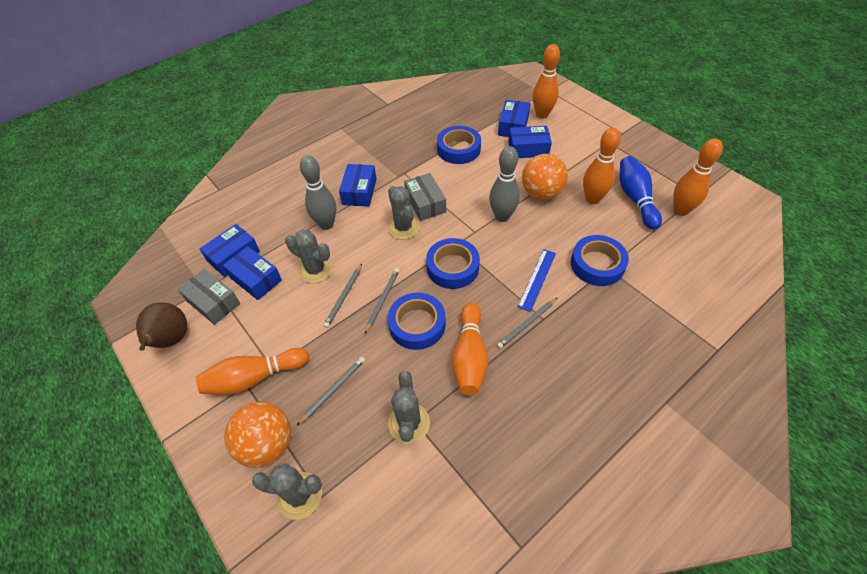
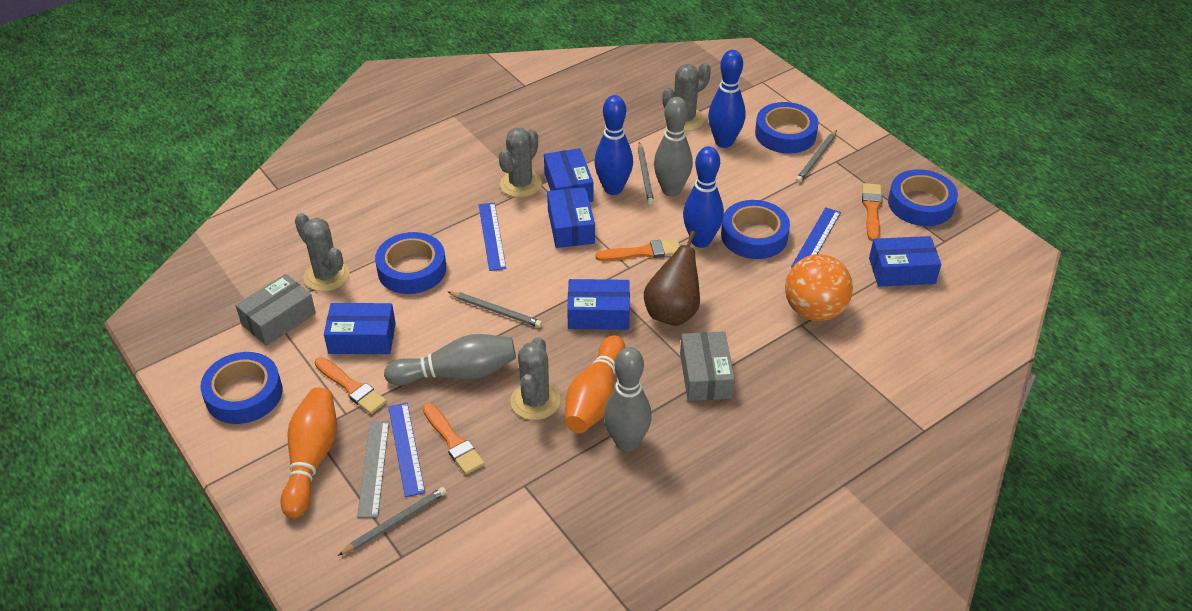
blue bowling pin: [620,156,662,230] = 1 -> [594,95,633,195] [683,146,724,248] [708,50,746,148] = 3
blue ruler: [518,249,556,312] = 1 -> [388,403,425,497] [479,203,506,271] [791,207,841,268] = 3
blue tape: [388,293,446,350] [426,238,480,289] [437,126,481,164] [571,235,629,286] = 4 -> [200,352,282,424] [375,232,446,294] [721,200,790,259] [755,102,818,154] [888,169,958,226] = 5
grey bowling pin: [300,155,336,230] [489,146,520,222] = 2 -> [384,334,516,385] [604,347,652,452] [654,97,693,197] = 3
grey ruler: none = 0 -> [357,421,389,518] = 1
orange ball: [224,402,291,467] [522,154,568,200] = 2 -> [785,254,853,321] = 1
orange bowling pin: [196,348,309,395] [452,303,489,395] [533,44,560,119] [583,128,621,204] [673,138,723,216] = 5 -> [281,387,337,518] [565,335,625,433] = 2
orange brush: none = 0 -> [314,357,387,414] [423,403,485,475] [595,239,680,261] [862,183,883,241] = 4

